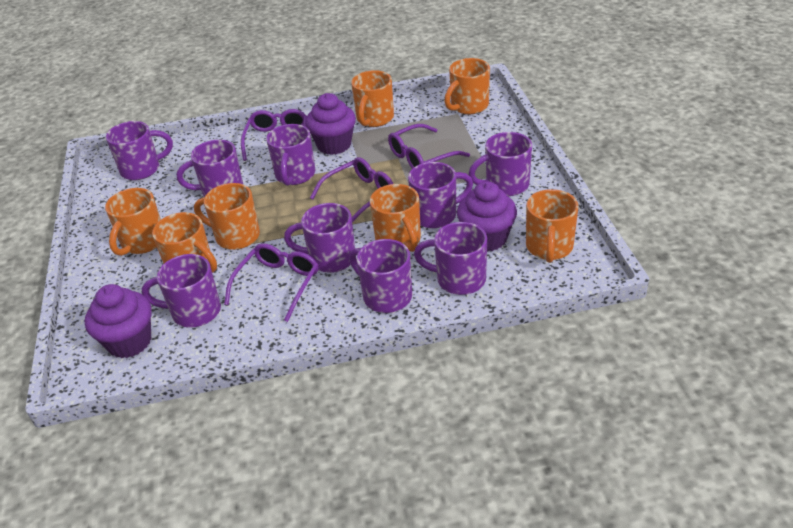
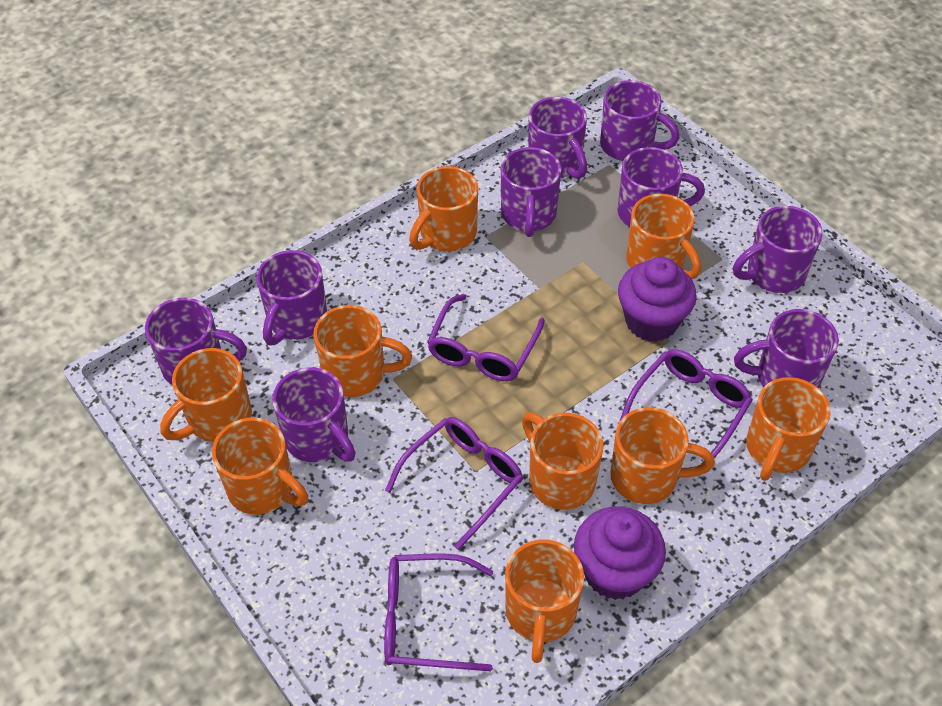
orange mug: [105,188,161,256] [152,212,217,273] [194,183,260,250] [351,70,394,127] [370,184,421,252] [444,58,490,114] [526,189,579,263] = 7 -> [160,348,252,442] [212,418,308,515] [313,305,412,397] [409,166,478,251] [505,540,584,663] [522,413,604,510] [610,407,715,504] [626,194,701,279] [746,377,830,481] = 9
purple cupcake: [85,284,152,358] [305,93,356,155] [457,181,517,252] = 3 -> [574,506,666,600] [618,257,697,342] = 2

